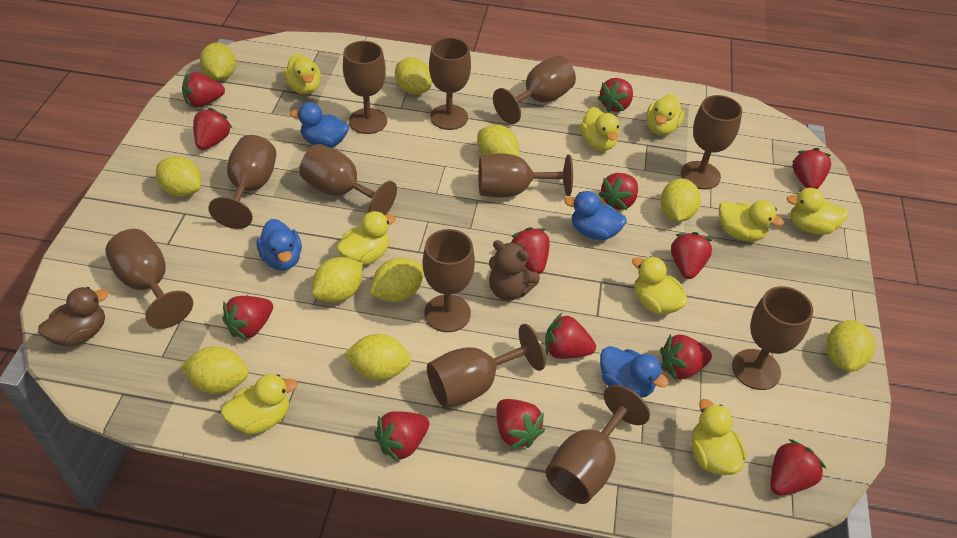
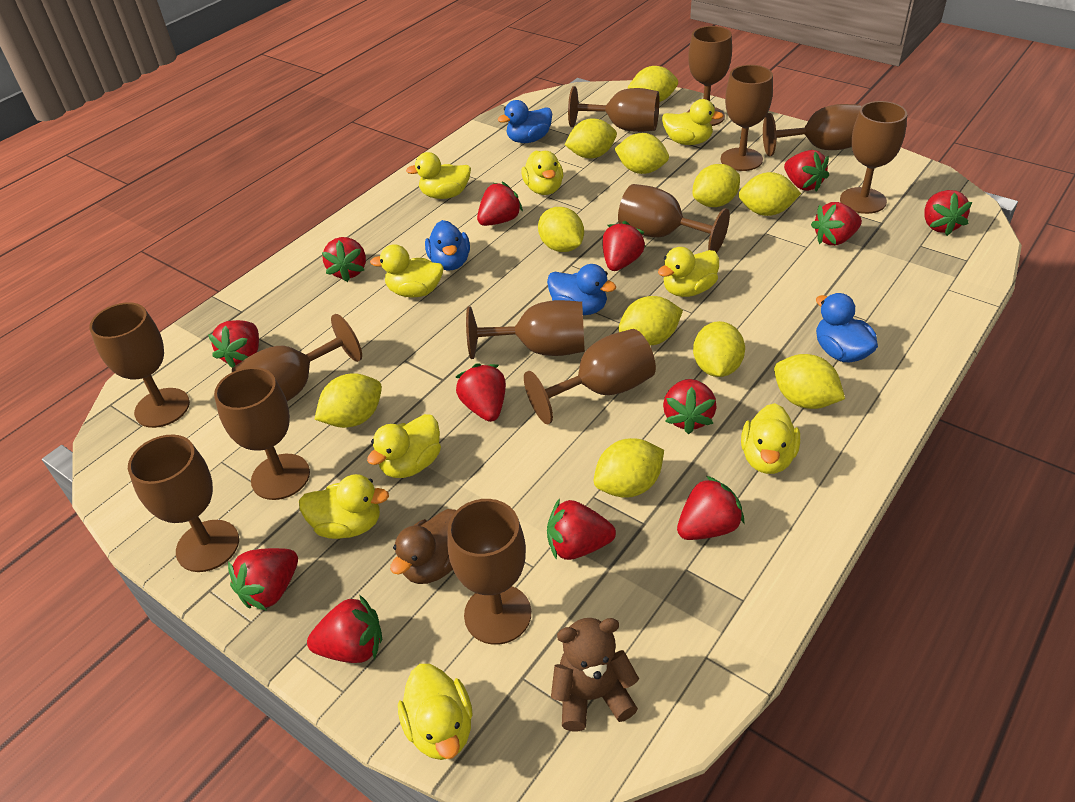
brown goblet: [105,229,193,329] [208,135,277,229] [299,144,397,215] [343,41,387,134] [423,229,475,332] [427,324,546,409] [429,37,471,130] [479,153,573,198] [493,56,576,124] [546,385,650,504] [681,95,742,190] [732,286,813,390] = 12 -> [89,302,190,428] [128,434,239,572] [214,367,310,500] [232,314,362,401] [447,499,531,645] [466,300,585,359] [524,329,656,424] [568,86,659,132] [618,184,730,253] [687,26,732,126] [720,65,773,171] [763,104,862,157] [840,101,907,214] = 13
yellow lemon: [156,156,202,197] [181,346,249,394] [200,43,236,81] [311,257,363,303] [344,334,411,381] [369,258,424,302] [395,58,432,94] [477,125,519,157] [660,179,701,222] [826,320,875,372] = 10 -> [315,373,382,428] [538,207,584,252] [565,119,617,158] [594,438,664,498] [615,133,669,174] [618,296,683,345] [627,66,678,102] [693,164,740,207] [693,321,745,377] [738,172,801,216] [774,354,845,409] = 11

